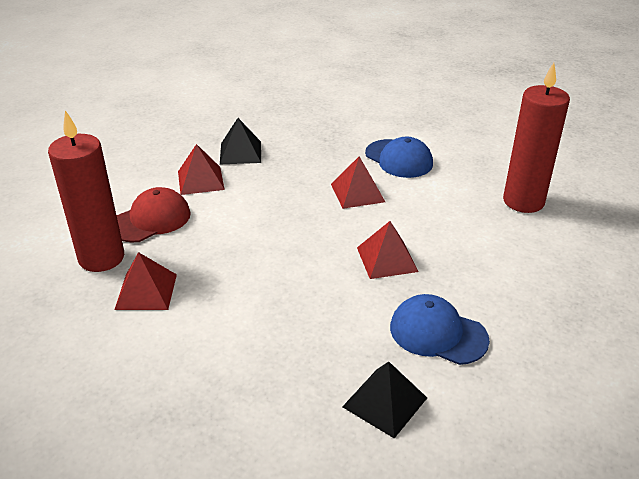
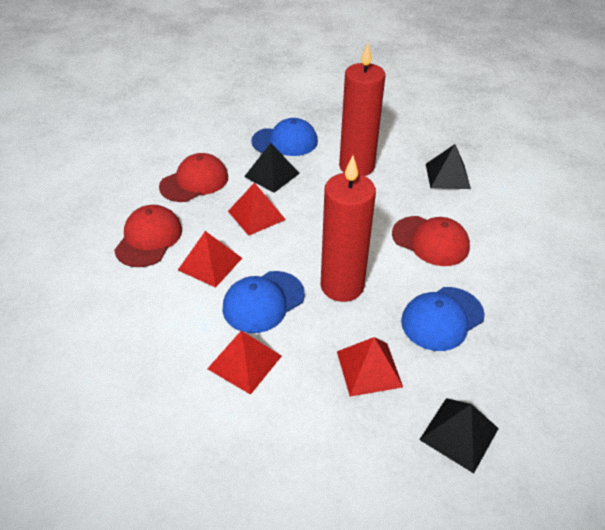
black pyramid: [220,118,261,164] [342,362,427,438] = 2 -> [244,143,300,193] [419,398,499,473] [426,144,471,189] = 3
blue cap: [365,137,433,178] [390,294,490,365] = 2 -> [223,271,305,333] [251,118,318,156] [401,287,485,351] = 3
red cap: [117,187,191,242] = 1 -> [114,205,182,267] [159,153,228,202] [392,216,470,266] = 3

